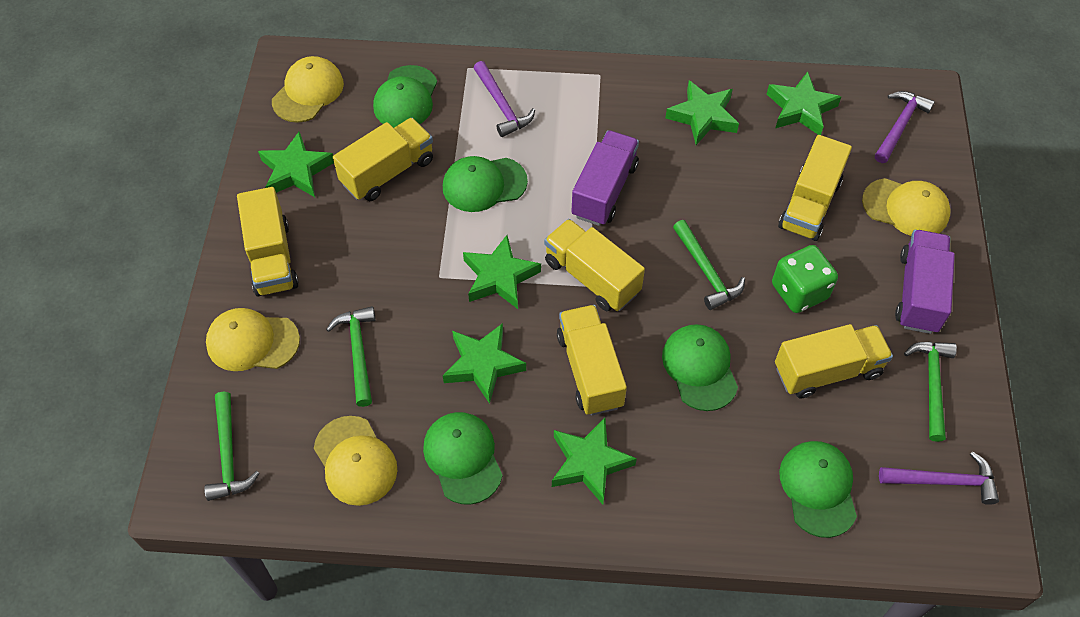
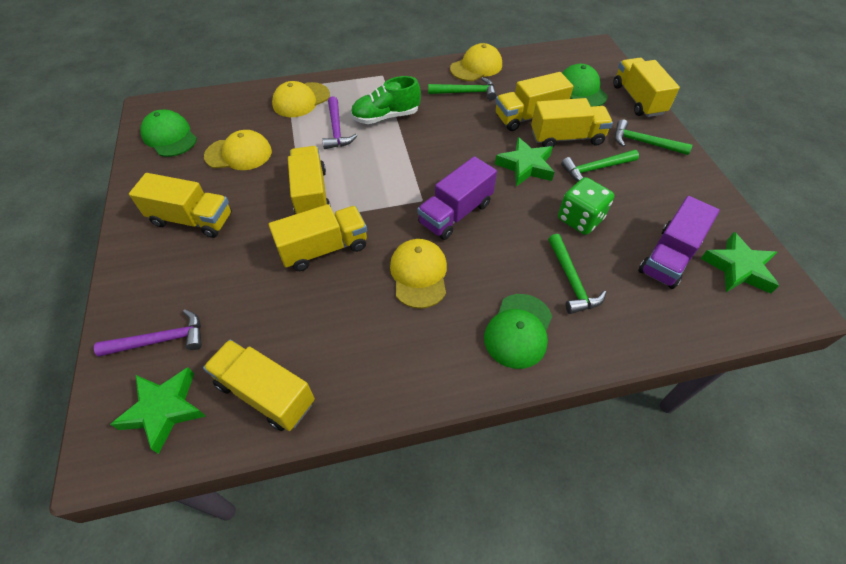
green cap: [373,65,437,128] [423,412,503,505] [443,156,528,212] [662,324,738,411] [779,441,857,538] = 5 -> [141,110,197,157] [484,294,552,369] [562,64,608,106] = 3
green shoe: none = 0 -> [351,76,421,124] = 1
green star: [258,132,334,197] [443,323,526,404] [463,235,541,309] [552,418,637,505] [665,80,739,145] [767,72,841,135] = 6 -> [110,367,206,454] [495,137,554,187] [700,232,779,294] = 3
purple hammer: [474,61,535,137] [875,91,935,163] [879,451,999,505] = 3 -> [94,309,202,357] [322,96,357,149] = 2
yellow truck: [237,187,299,296] [333,118,433,201] [544,219,645,311] [557,305,627,415] [775,324,893,399] [778,135,852,241] = 6 -> [129,173,232,238] [203,340,315,431] [269,204,367,271] [288,146,331,214] [496,72,573,131] [531,98,613,147] [613,58,680,117] = 7

